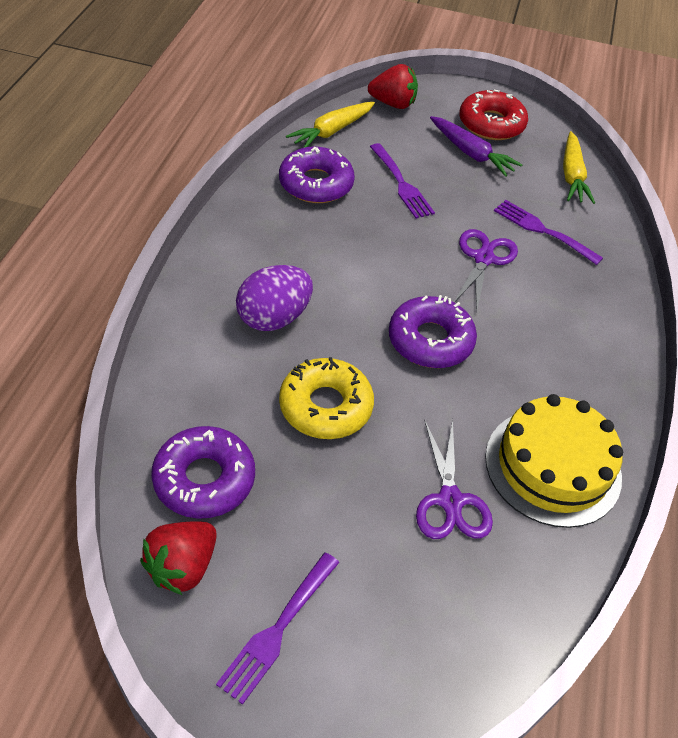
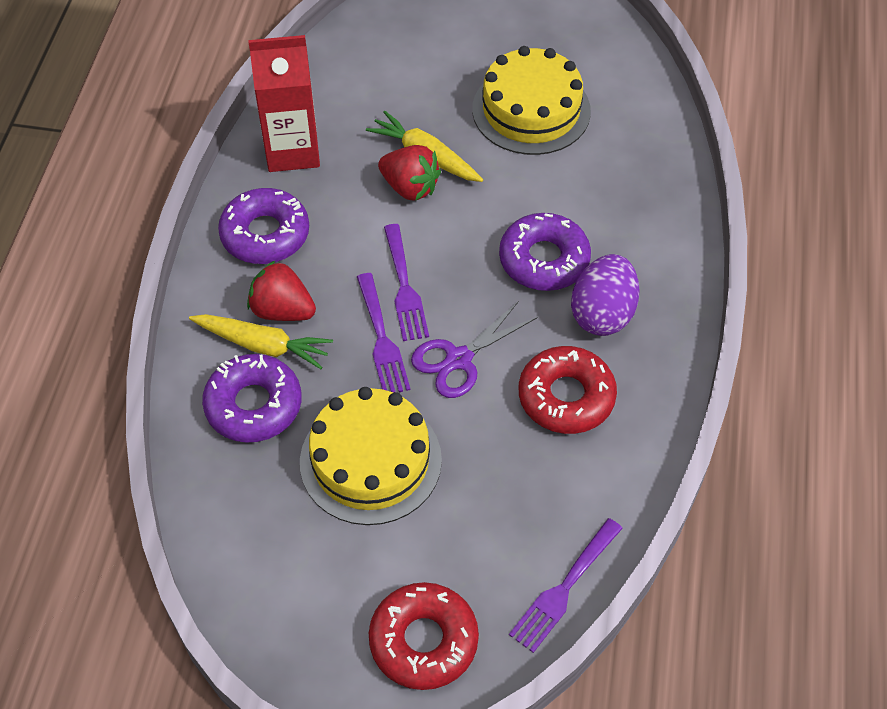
purple carrot: [430,116,522,177] = 1 -> none = 0
purple scissors: [416,419,493,539] [454,229,518,312] = 2 -> [411,301,538,398] = 1
red carton: none = 0 -> [248,35,320,172] = 1
red donut: [459,90,528,140] = 1 -> [369,582,479,690] [519,346,617,434] = 2
yellow cake: [485,394,623,528] = 1 -> [300,387,442,525] [472,46,591,155] = 2
yellow donut: [279,357,374,439] = 1 -> none = 0

